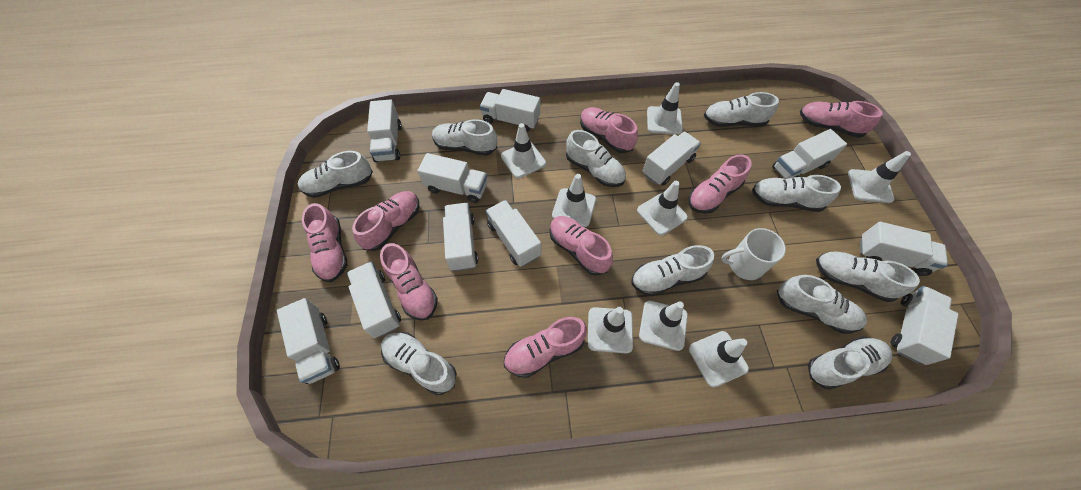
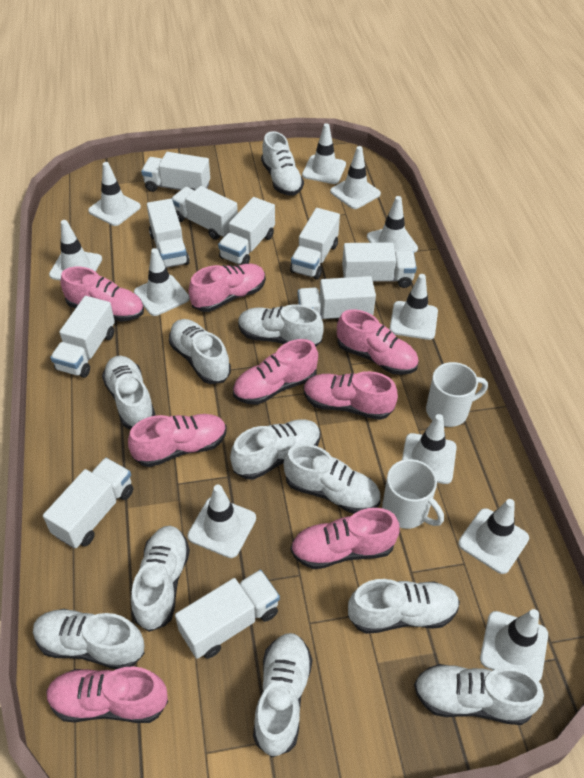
white mug: [721,228,786,280] = 1 -> [382,459,444,529] [426,362,488,427] = 2
white shoe: [298,151,373,198] [381,332,457,395] [432,119,497,156] [566,130,626,187] [631,245,714,296] [704,92,779,127] [752,175,841,212] [777,275,867,334] [808,336,892,390] [816,251,920,302] = 10 -> [33,609,145,669] [102,356,156,429] [131,526,190,632] [169,319,231,384] [230,419,321,480] [238,304,324,346] [253,633,312,757] [261,131,304,196] [284,444,381,514] [348,579,460,634] [414,664,544,725] = 11
white traffic cone: [501,123,546,178] [552,174,596,227] [588,307,633,354] [637,181,688,236] [639,301,688,351] [647,82,683,135] [689,331,749,387] [848,151,911,203] = 8 -> [49,220,102,280] [88,162,141,226] [134,248,190,316] [188,485,256,558] [302,123,346,184] [330,146,381,209] [367,196,418,253] [390,274,438,340] [402,414,457,484] [458,499,529,574] [480,609,548,681] = 11
white truck: [277,298,340,384] [347,262,401,338] [367,99,402,162] [417,153,487,203] [443,203,478,271] [480,89,540,132] [486,200,541,267] [643,132,701,186] [772,129,847,179] [860,222,948,276] [891,286,959,365] = 11 -> [43,458,133,548] [50,296,115,378] [141,152,210,192] [147,199,190,268] [171,186,238,240] [175,570,280,659] [218,197,275,265] [290,208,340,280] [298,276,376,319] [342,242,417,288] = 10

